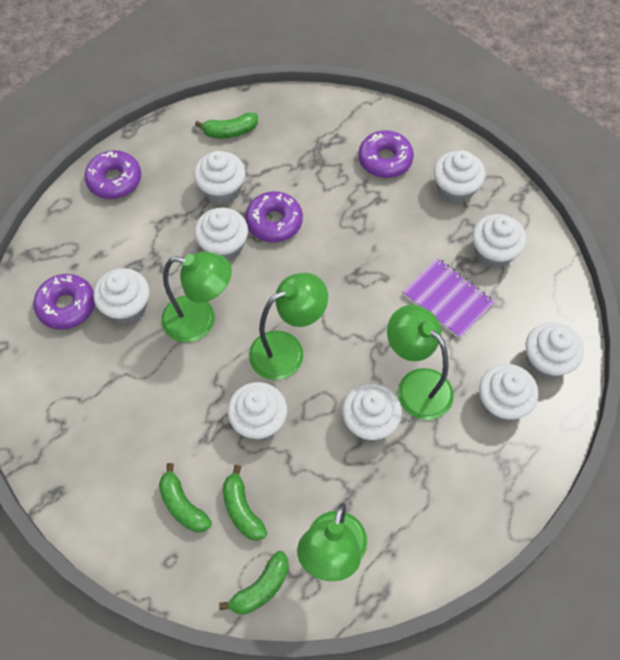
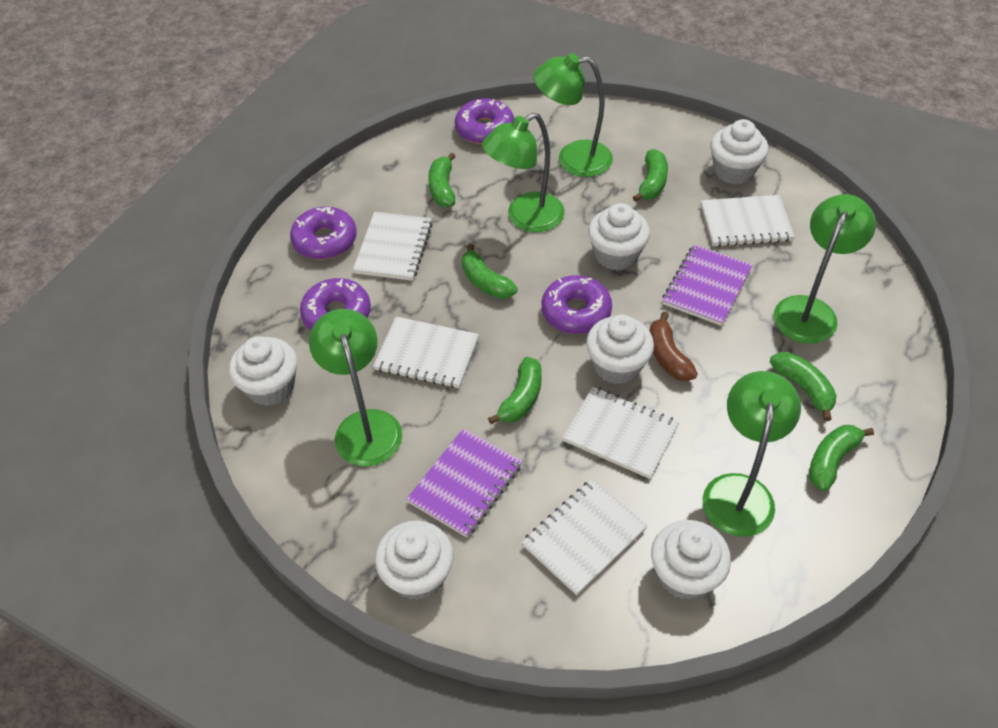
brown banana: none = 0 -> [650,312,698,381] = 1
green banana: [159,463,212,532] [195,112,258,138] [219,551,289,615] [223,465,267,541] = 4 -> [428,153,456,207] [462,244,518,299] [488,357,542,424] [633,149,668,202] [770,352,837,421] [809,425,874,491] = 6
green lamp: [161,252,232,342] [249,273,328,380] [297,503,367,581] [387,305,454,420] = 4 -> [309,309,402,466] [482,113,565,232] [534,53,613,177] [702,371,801,537] [774,194,876,344] = 5
purple notebook: [403,258,495,339] = 1 -> [407,428,522,537] [662,244,752,326] = 2
white cupcake: [93,268,149,324] [194,151,245,204] [195,208,248,261] [228,382,287,441] [342,383,402,442] [434,150,485,204] [472,214,526,269] [479,364,538,422] [526,322,584,379] = 9 -> [229,336,297,406] [375,521,454,600] [586,315,654,385] [588,203,650,270] [651,520,731,600] [710,119,769,185] = 6
white notebook: none = 0 -> [353,212,432,281] [373,317,479,388] [522,479,647,595] [562,387,679,479] [701,195,795,247] = 5

